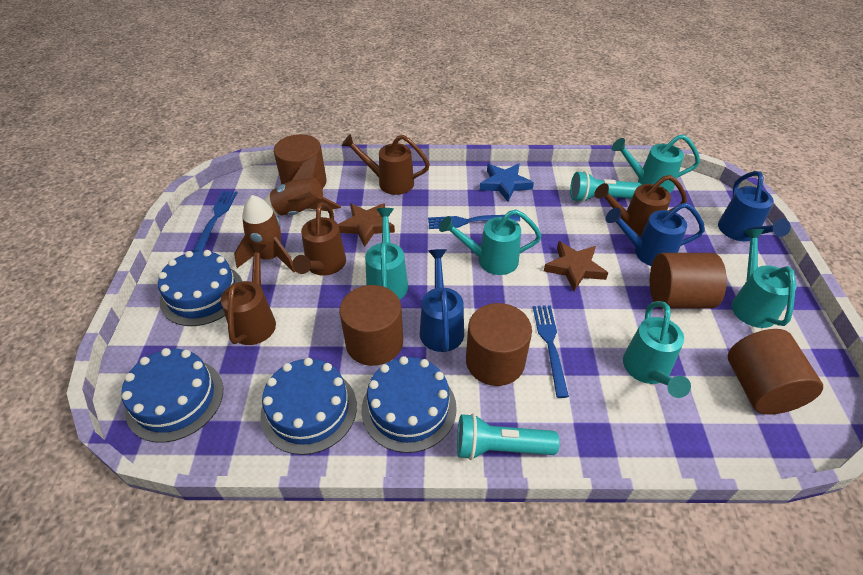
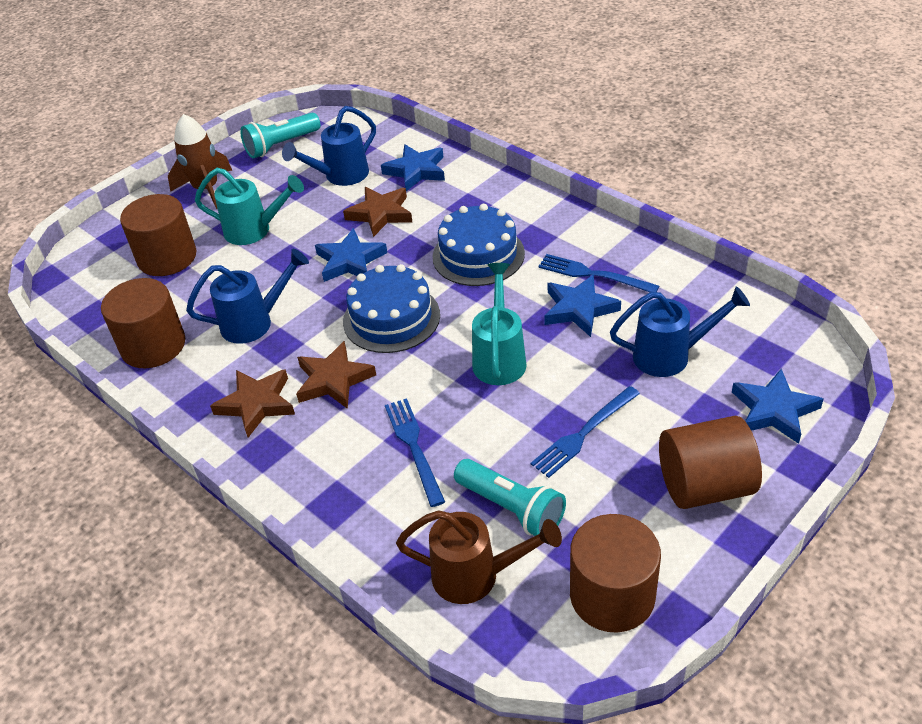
blue cake: [121,348,223,443] [158,250,243,326] [260,358,357,455] [362,356,457,453] = 4 -> [343,264,440,353] [433,204,525,286] = 2
blue star: [480,164,534,202] = 1 -> [315,228,387,282] [381,144,445,191] [544,274,621,337] [732,369,824,444] = 4
brown cylinder: [274,134,326,189] [339,285,403,366] [466,303,532,386] [650,253,727,309] [728,329,823,415] = 5 -> [101,278,185,368] [120,194,196,276] [570,514,661,633] [659,416,762,509] = 4
brown rocket: [234,195,295,272] [264,155,341,215] = 2 -> [168,114,232,209] = 1
brown star: [338,203,395,247] [544,241,608,291] = 2 -> [210,369,295,437] [296,341,376,409] [343,187,412,237] = 3
brown watering can: [221,243,276,345] [292,202,346,276] [341,134,430,195] [594,175,687,237] = 4 -> [396,510,562,604] = 1
turquoise watering can: [365,208,408,300] [439,209,542,275] [612,134,700,193] [623,301,691,398] [732,229,797,328] = 5 -> [195,168,304,245] [472,263,527,385] = 2

